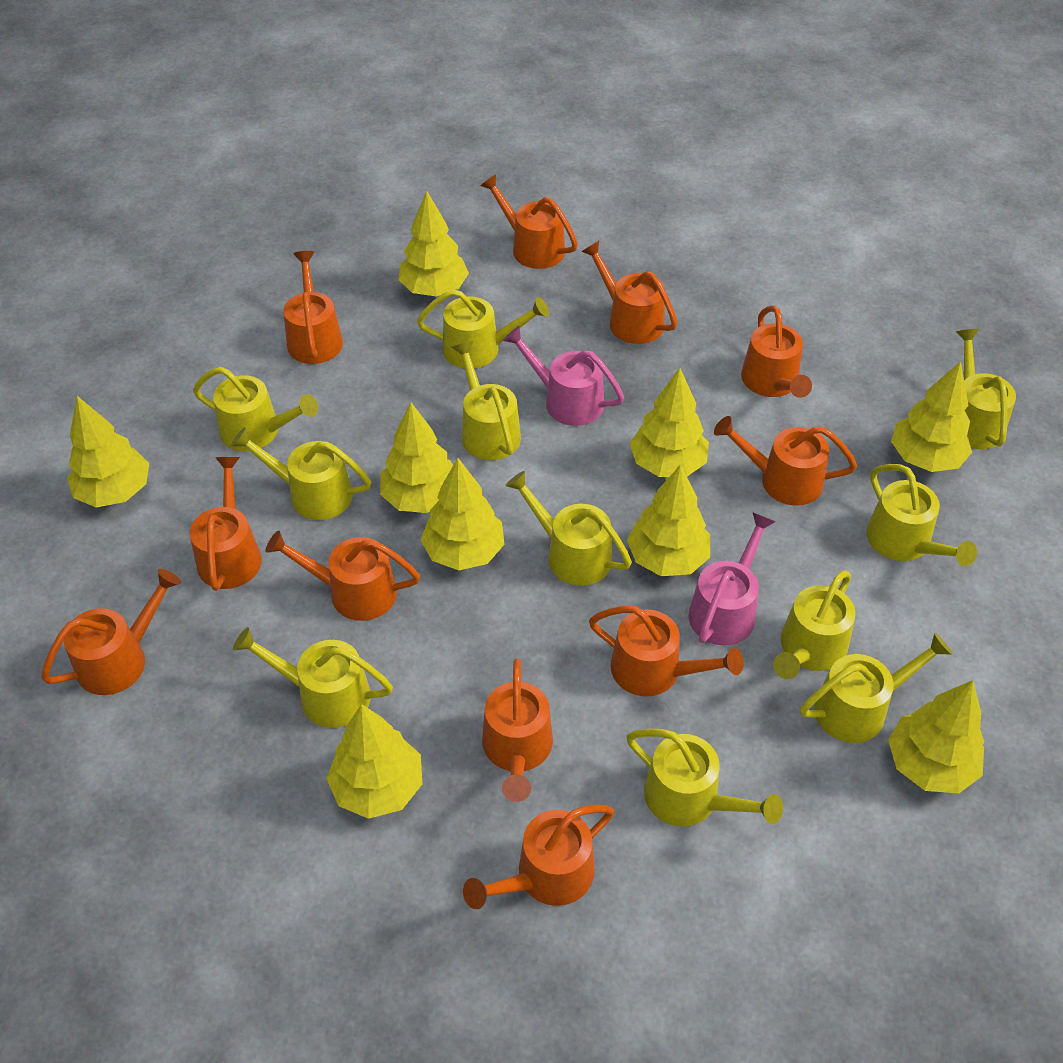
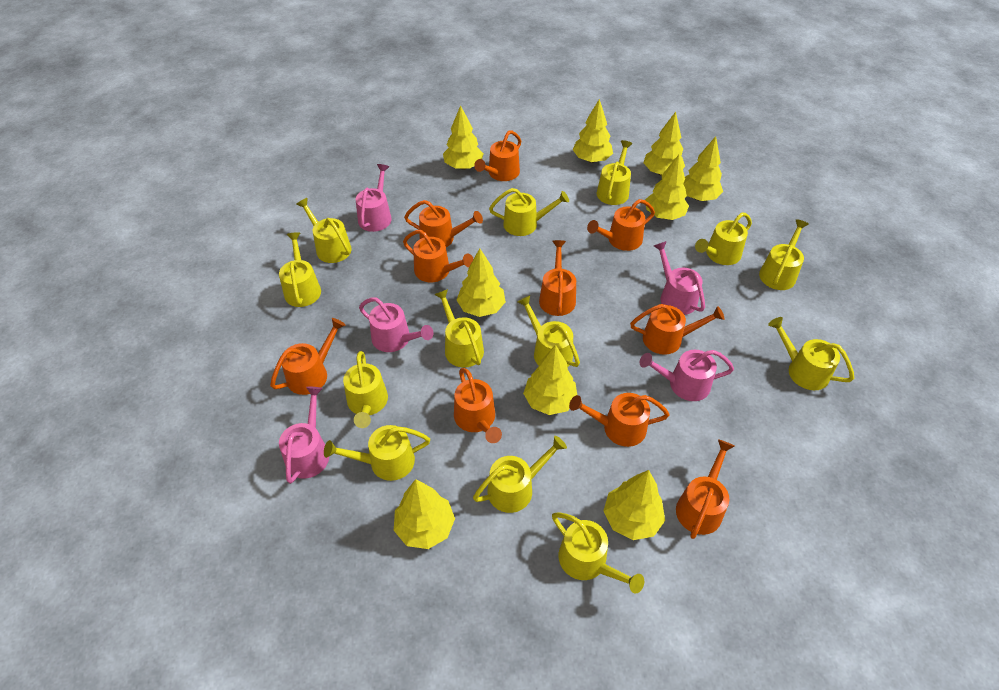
orange watering can: [41,569,181,695] [190,457,262,591] [265,531,420,621] [283,251,343,364] [463,804,614,909] [480,174,578,269] [482,658,553,802] [581,241,677,344] [589,606,744,697] [714,416,857,506] [741,305,812,398] = 11 -> [270,318,346,395] [403,230,473,282] [404,200,483,247] [454,368,502,443] [474,131,521,181] [539,240,576,316] [569,393,669,447] [587,199,655,251] [630,304,725,355] [676,439,734,539] = 10
pink watering can: [503,326,624,426] [689,512,776,645] = 2 -> [279,387,329,484] [356,164,392,232] [359,298,433,352] [640,350,734,401] [654,241,705,315] = 5
yellow watering can: [193,367,318,451] [231,427,371,520] [233,627,393,728] [417,289,549,368] [452,341,521,460] [506,471,632,586] [626,729,783,827] [773,570,856,679] [800,633,952,743] [866,464,977,566] [956,329,1016,449] = 11 -> [279,232,321,307] [296,198,352,263] [324,425,430,481] [343,351,388,428] [434,289,484,368] [473,436,567,513] [489,188,569,236] [518,295,580,367] [552,512,644,594] [597,140,633,205] [695,213,752,265] [759,219,809,290] [768,317,854,390] = 13

